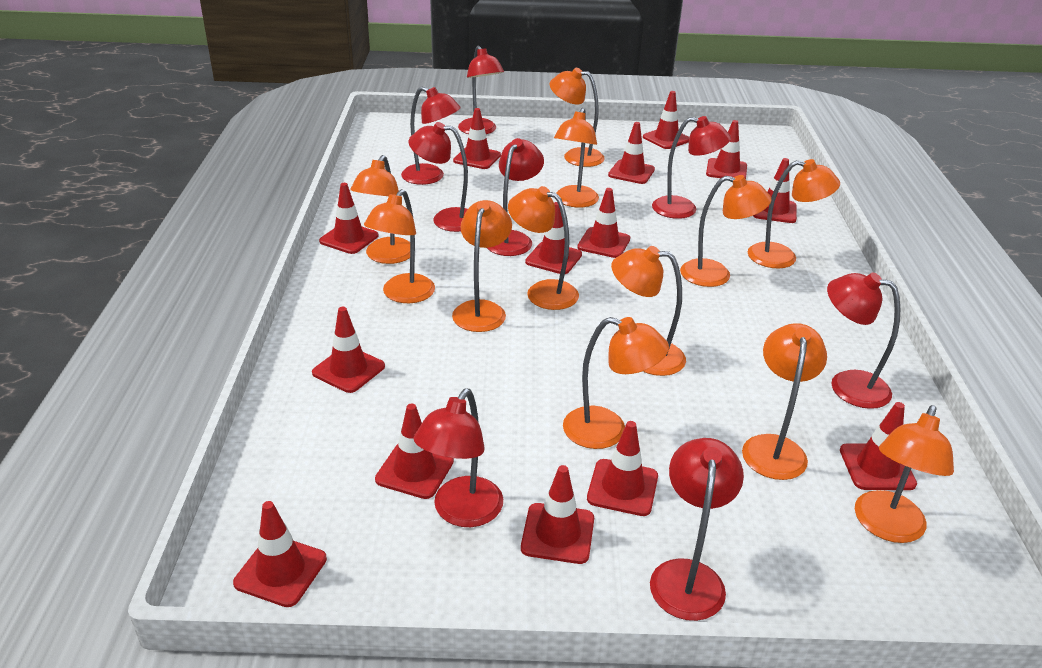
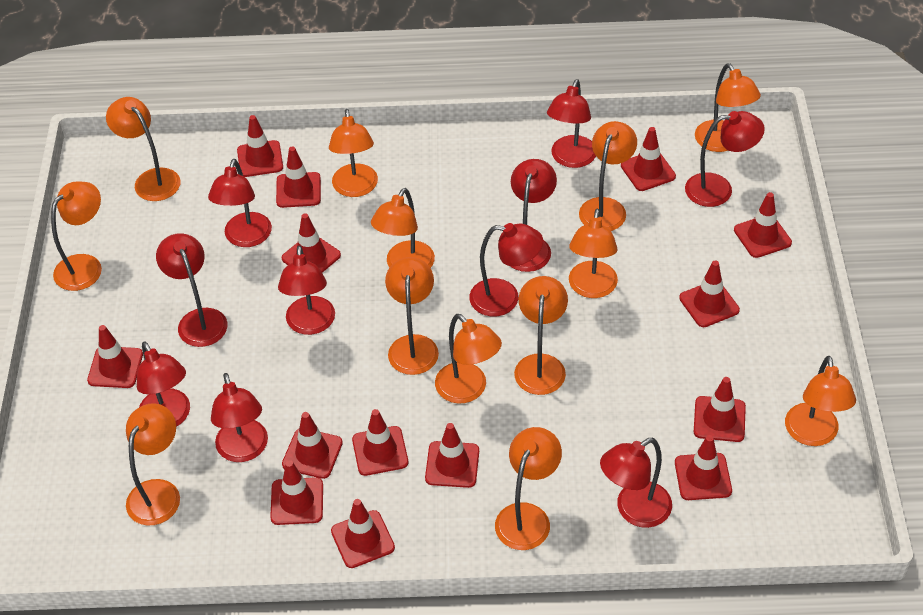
orange lamp: [350,155,410,264] [364,189,435,303] [452,200,512,332] [508,186,579,310] [549,68,605,167] [554,108,599,208] [563,317,669,449] [611,246,686,376] [680,175,772,287] [742,323,827,480] [748,159,840,269] [855,405,954,543] = 12 -> [51,181,102,291] [106,97,180,201] [126,403,180,526] [329,109,378,197] [371,188,435,268] [385,257,439,375] [435,314,502,404] [495,427,562,550] [514,276,568,395] [569,208,618,298] [579,121,637,231] [695,63,761,152] [785,356,856,446] = 13
red lamp: [401,87,461,185] [409,122,468,232] [414,389,503,527] [458,46,504,134] [487,138,544,256] [650,438,744,621] [652,116,731,219] [827,273,900,409] = 8 -> [137,342,190,427] [156,233,228,347] [208,159,272,247] [211,373,268,462] [278,245,335,335] [469,223,543,316] [510,159,557,272] [547,79,596,168] [600,438,672,528] [685,111,765,207] = 10

